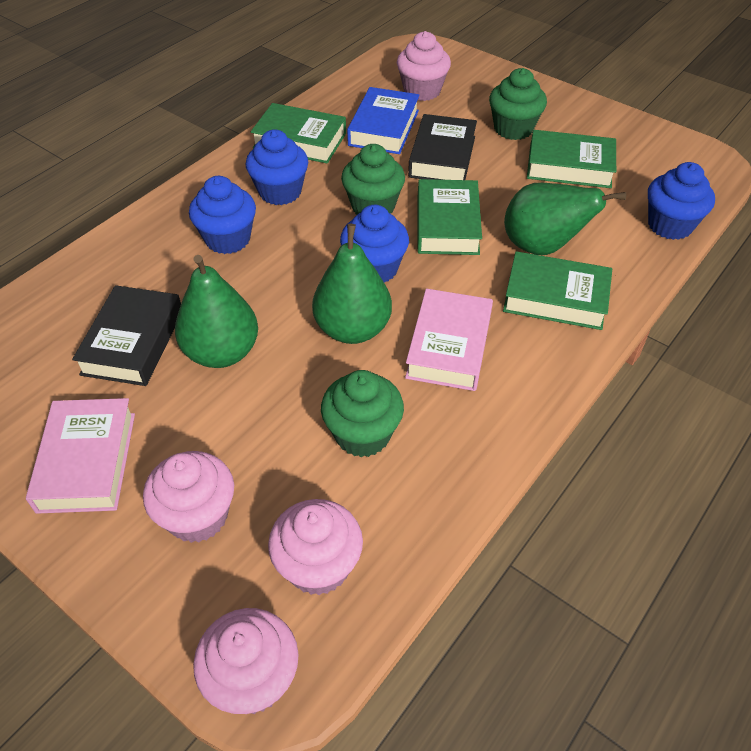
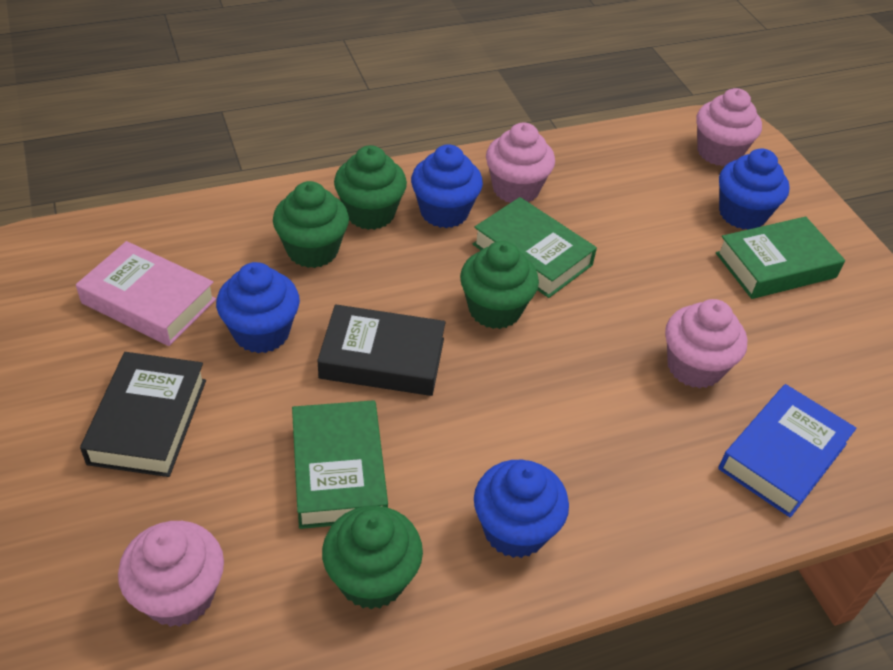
green book: [251,103,346,164] [417,179,482,255] [503,251,612,330] [527,130,616,188] = 4 -> [292,400,388,529] [473,197,597,298] [716,216,845,299] = 3
green cupcake: [321,370,404,457] [341,144,405,215] [489,68,547,140] = 3 -> [273,181,349,268] [322,506,423,609] [334,145,407,230] [460,241,539,329] = 4
green pear: [175,255,258,368] [312,224,392,344] [504,183,626,255] = 3 -> none = 0
pink book: [26,398,135,514] [405,289,493,391] = 2 -> [76,241,216,346] = 1

